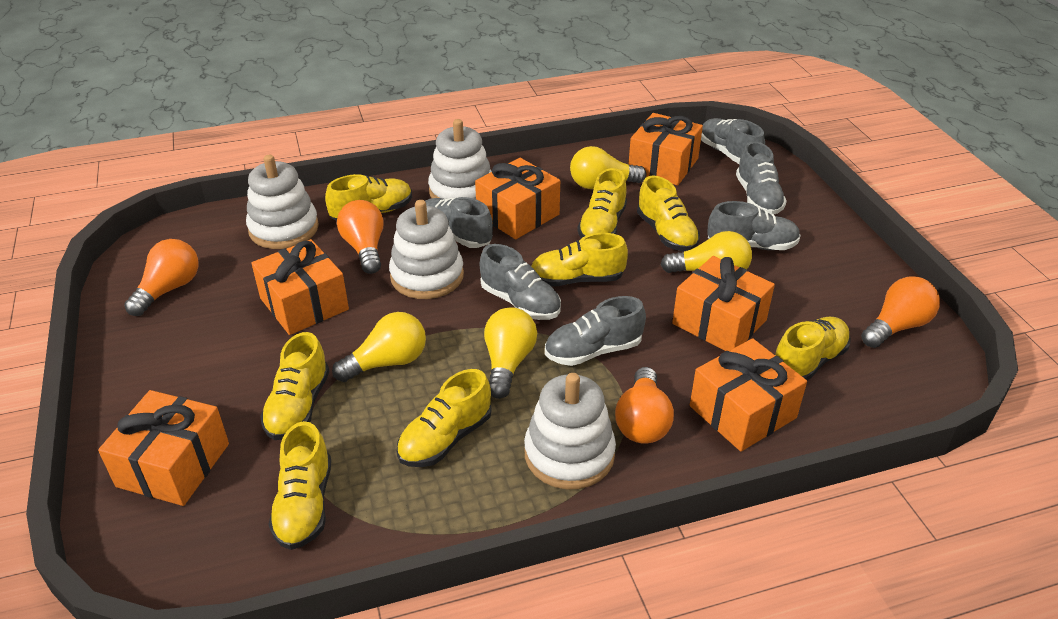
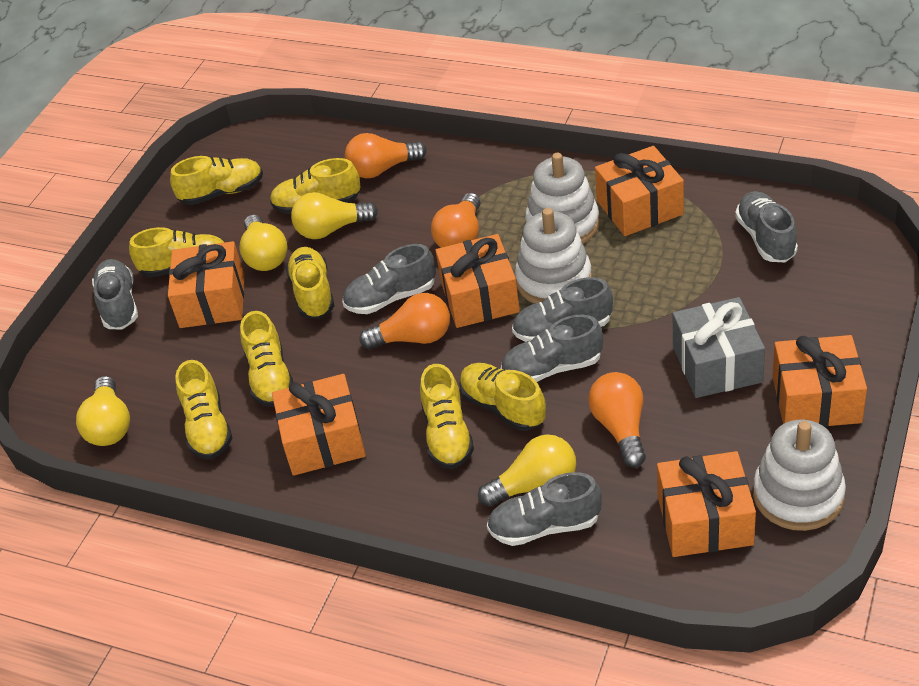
grey gift: none = 0 -> [673,297,765,398] = 1
white stacking toy: [246,155,319,249] [389,200,464,299] [428,119,492,199] [524,373,616,489] = 4 -> [515,208,592,304] [525,153,599,244] [753,420,846,531] = 3

